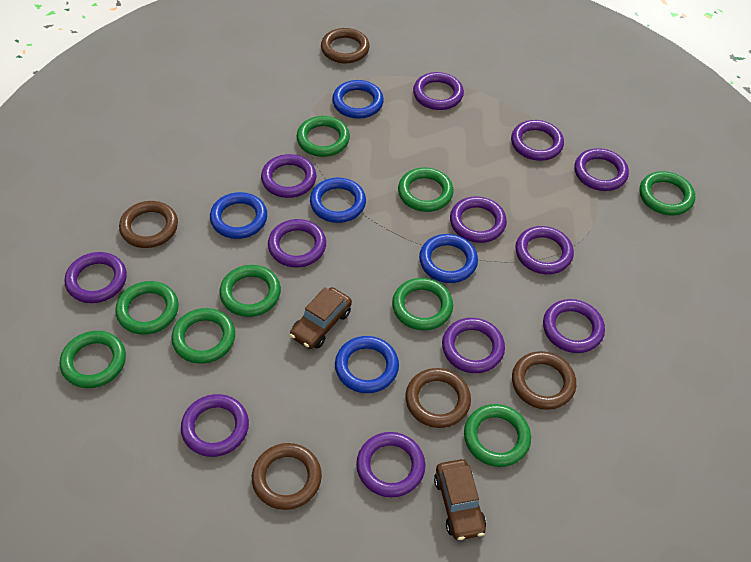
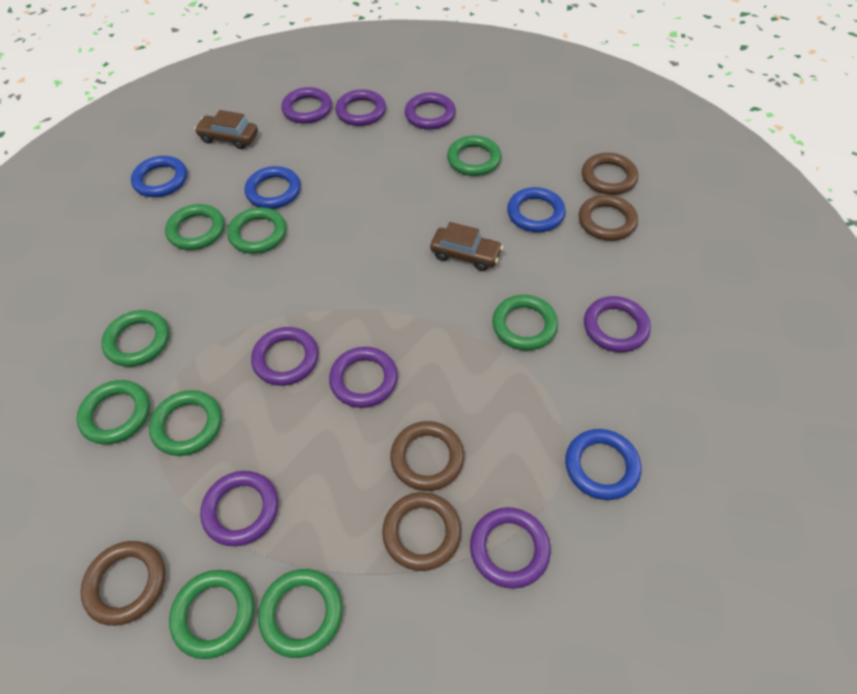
blue ring: [210,192,267,239] [310,178,366,223] [332,80,384,119] [335,336,399,393] [419,234,478,283] = 5 -> [131,156,187,197] [245,166,301,209] [507,187,566,232] [565,429,641,500] = 4
purple ring: [64,252,127,303] [181,394,249,457] [261,154,316,198] [268,219,326,267] [356,432,425,497] [413,72,464,110] [442,318,505,373] [450,196,507,243] [511,120,564,161] [515,226,574,274] [543,299,605,353] [574,148,629,191] = 12 -> [200,471,278,546] [251,327,319,386] [281,87,332,124] [329,347,398,408] [335,89,386,126] [404,93,456,130] [470,507,551,589] [584,296,651,352] = 8

